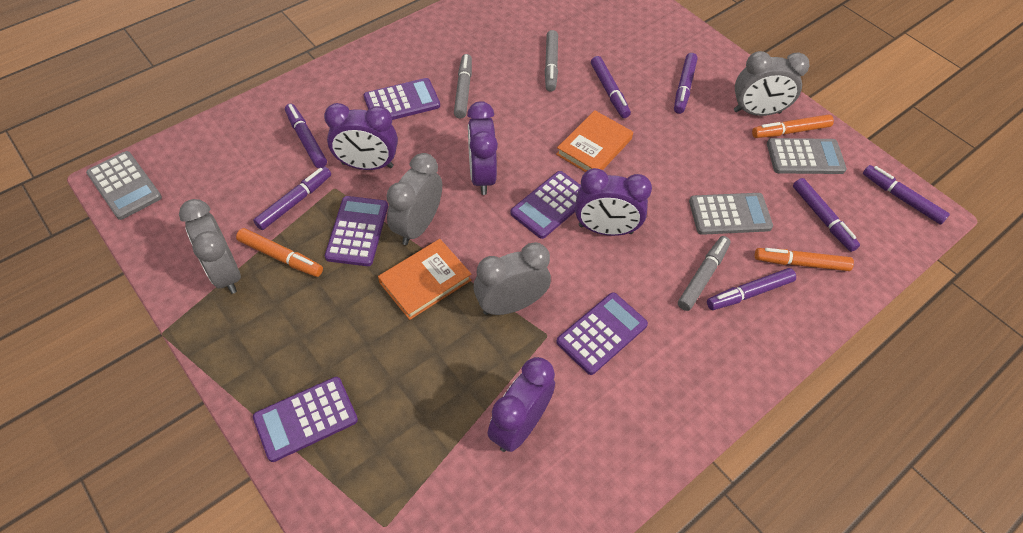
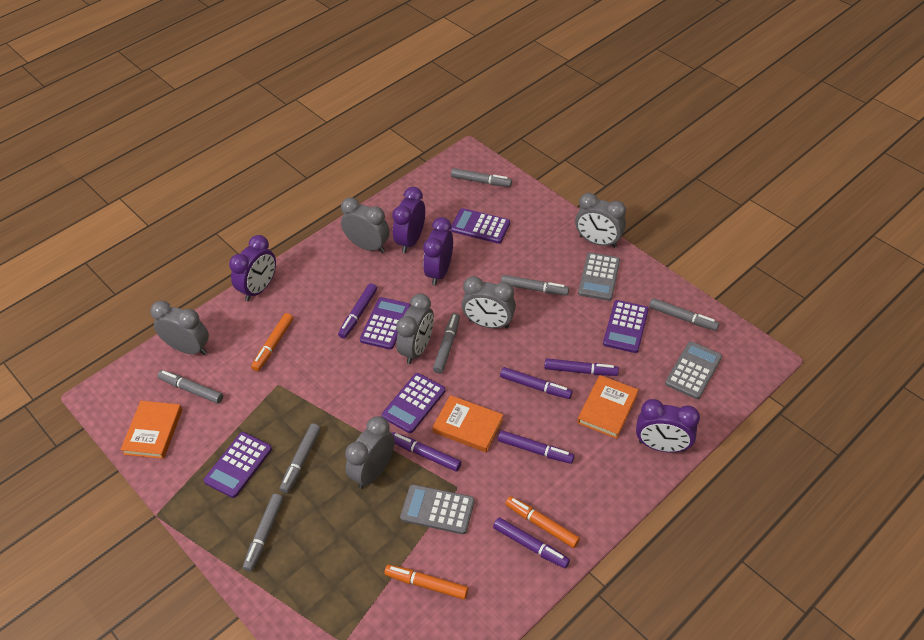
grey clock: [179,199,241,294] [387,153,442,245] [473,242,551,315] [734,51,810,116] = 4 -> [150,301,209,355] [341,197,390,253] [345,416,395,489] [396,293,434,364] [462,276,516,328] [575,193,626,248] = 6
grey marker: [454,54,472,118] [545,30,558,92] [678,236,731,311] = 3 -> [158,370,223,404] [243,494,283,572] [280,423,321,493] [433,313,460,374] [451,168,512,187] [501,275,569,295] [649,298,719,331] = 7
orange book: [378,239,472,320] [556,110,633,172] = 2 -> [120,401,182,459] [432,395,503,453] [577,375,638,439] = 3
purple marker: [253,167,331,230] [285,104,327,168] [591,56,631,118] [674,53,698,114] [707,268,796,310] [793,178,860,252] [863,165,950,224] = 7 -> [338,283,377,339] [392,432,461,471] [493,518,570,568] [498,430,575,464] [500,367,573,399] [544,359,619,376] = 6

